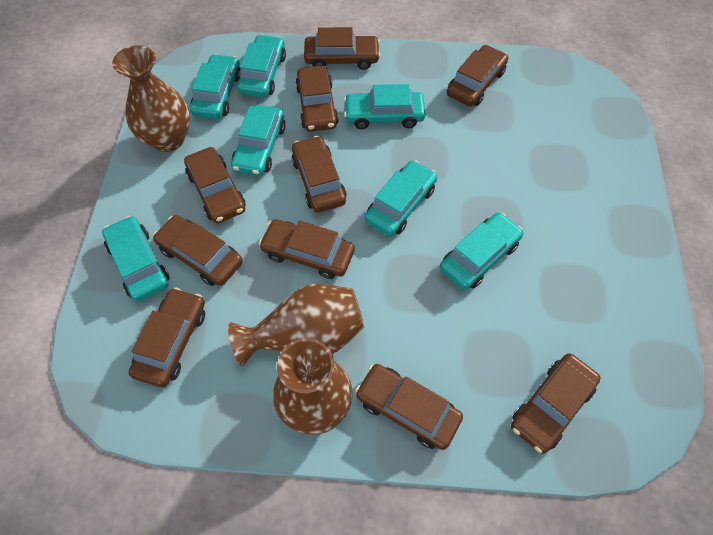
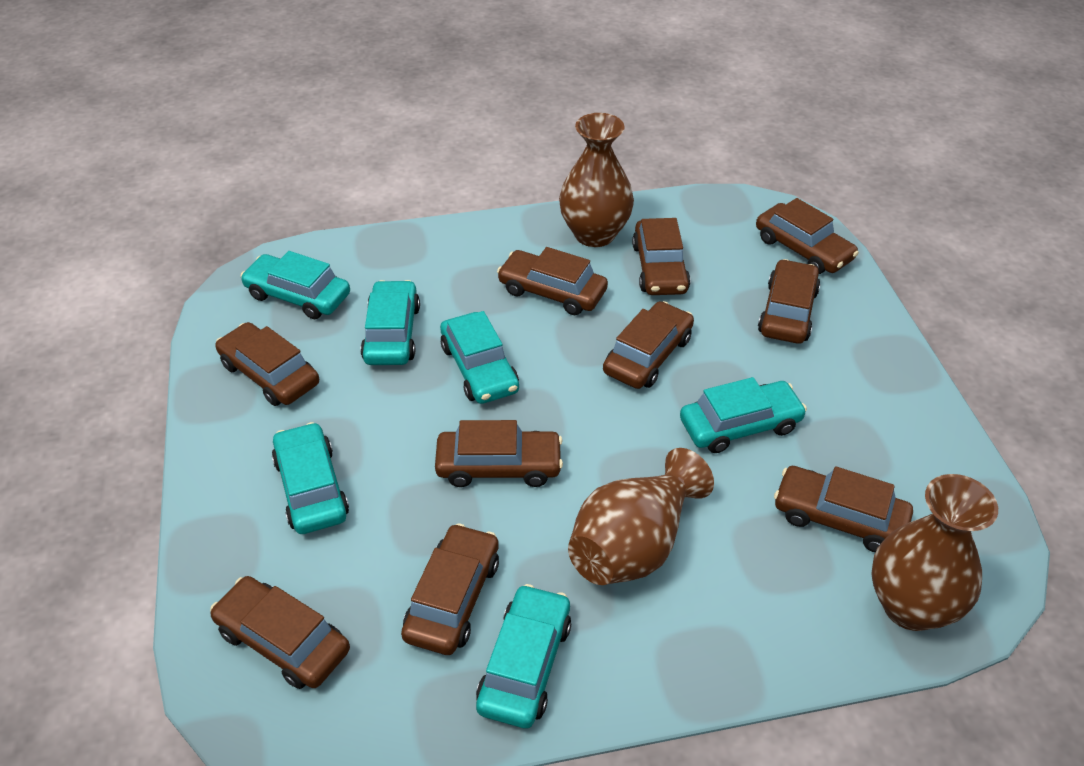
turquoise car: [102,216,170,302] [190,54,240,119] [231,105,285,176] [237,34,286,97] [344,84,426,129] [364,160,437,237] [440,213,523,290] = 7 -> [241,251,350,319] [272,422,349,534] [360,280,420,365] [440,311,519,404] [476,584,571,729] [680,377,807,453] = 6

